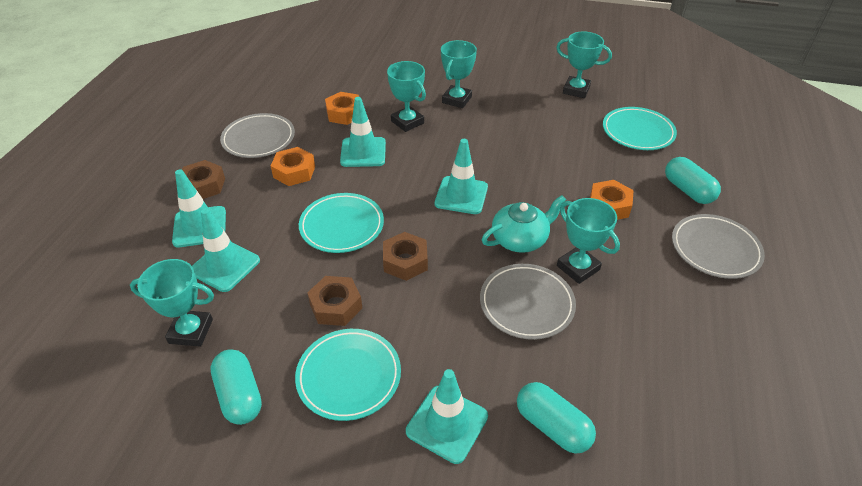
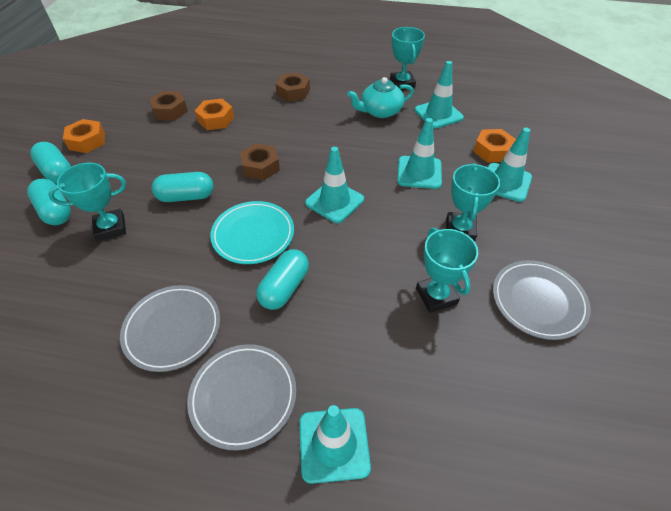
turquoise capsule: [210,349,262,425] [517,382,596,454] [665,157,721,204] = 3 -> [27,179,71,225] [30,142,71,183] [152,172,214,202] [256,249,309,310] = 4
turquoise plate: [295,329,401,421] [299,193,384,253] [603,107,677,150] = 3 -> [210,201,294,264] = 1
turquoise trophy: [130,259,214,347] [387,61,426,132] [441,40,477,108] [556,31,612,98] [557,198,620,284] = 5 -> [48,163,126,241] [390,27,425,90] [416,227,478,313] [446,163,500,242] = 4

